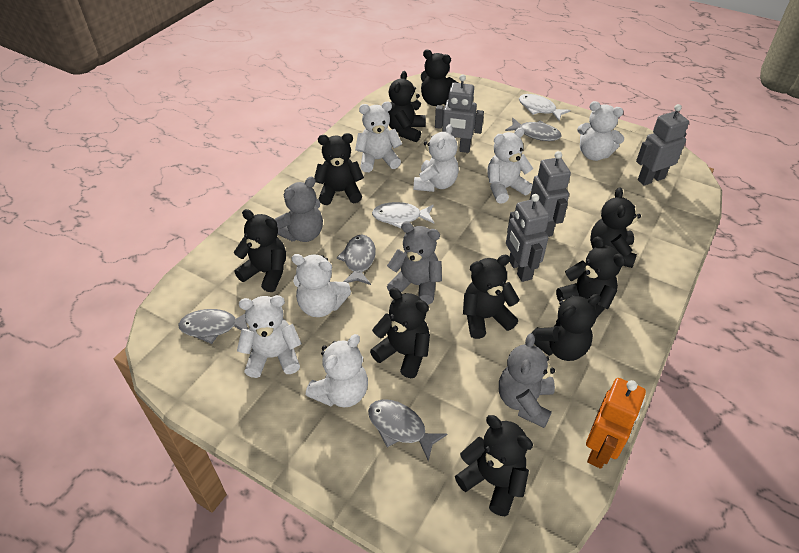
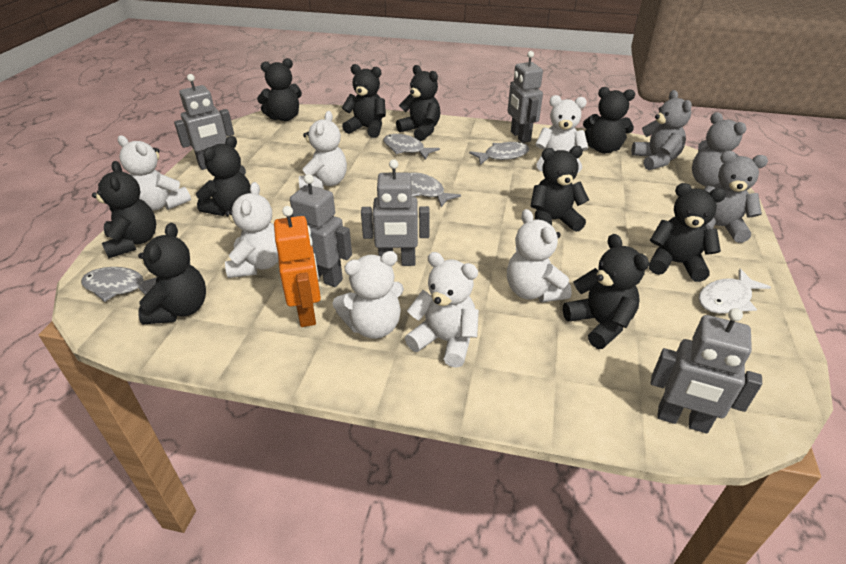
grey robot: [435,74,484,153] [506,194,549,282] [530,151,571,237] [636,104,689,186] = 4 -> [174,74,234,170] [286,174,352,287] [361,159,430,266] [508,51,543,143] [651,308,762,434] = 5
white fish: [372,202,434,228] [519,94,571,121] = 2 -> [699,269,771,314] = 1

